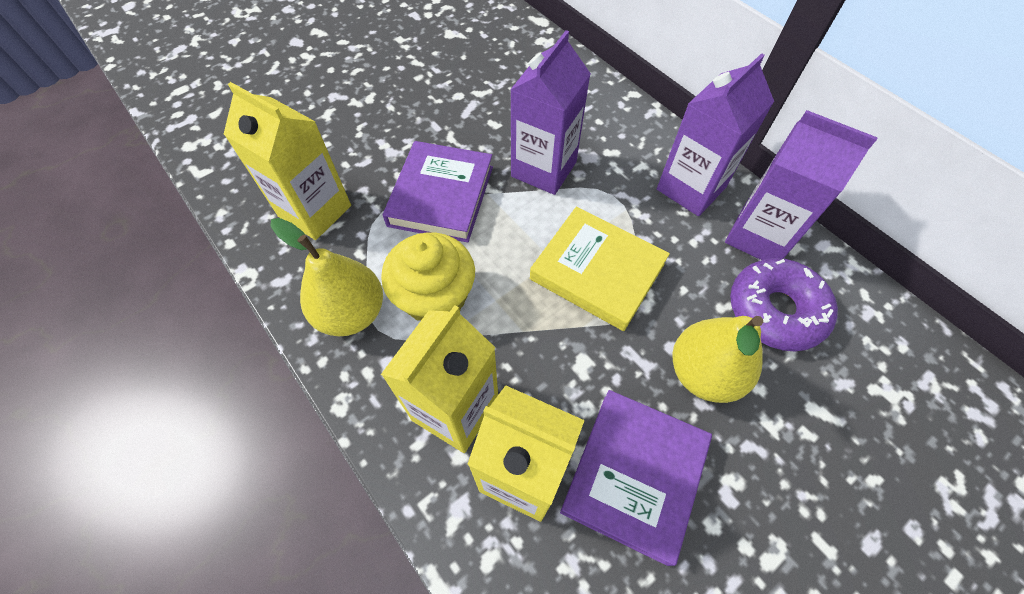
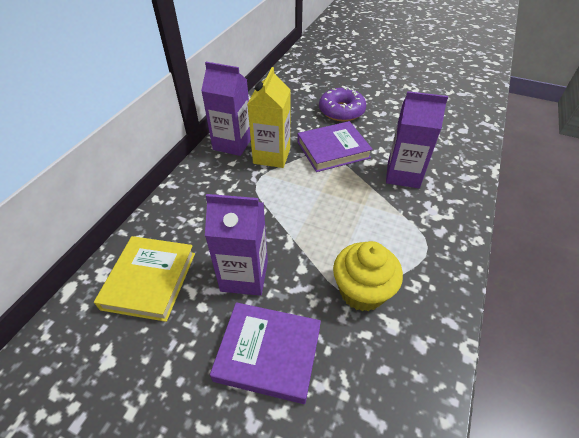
yellow carton: [224,82,351,240] [381,305,498,453] [467,385,585,522] = 3 -> [247,67,291,168] = 1
yellow pear: [271,218,383,336] [672,316,763,403] = 2 -> none = 0

